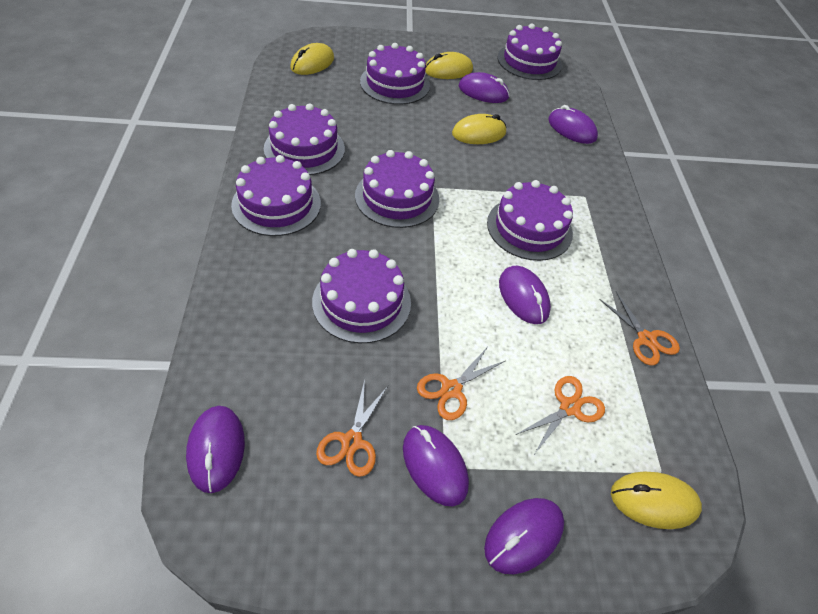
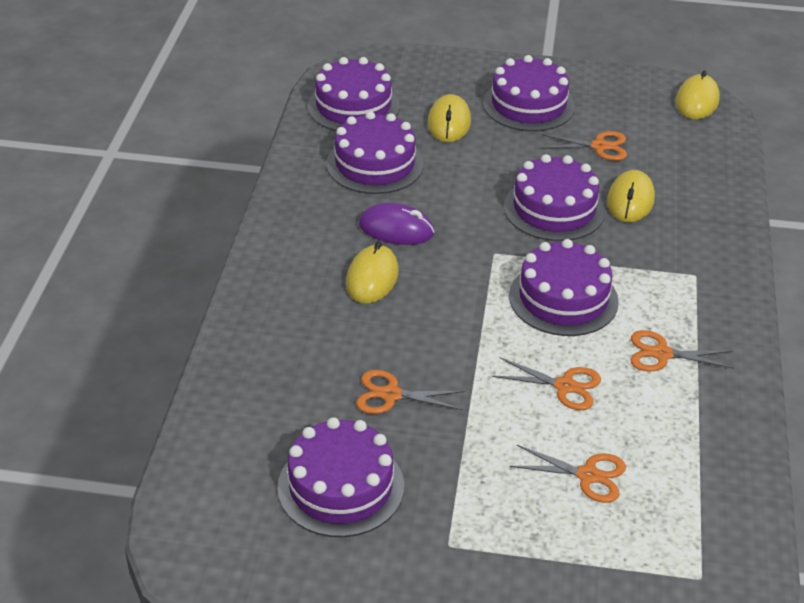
orange scissors: [316,379,388,477] [417,347,505,420] [516,376,605,453] [599,292,680,365] = 4 -> [356,370,465,414] [492,358,601,410] [510,445,626,503] [541,131,627,161] [631,330,734,372] = 5
purple cake: [231,155,321,236] [264,103,345,175] [312,249,411,343] [355,150,439,228] [360,43,430,105] [487,180,573,261] [497,23,562,80] = 7 -> [277,417,404,537] [308,57,400,131] [326,111,424,194] [483,55,575,131] [504,154,605,241] [509,239,619,336] = 6
purple mouse: [186,406,245,493] [403,425,469,507] [459,72,509,103] [484,498,564,574] [499,266,551,324] [548,105,598,144] = 6 -> [359,203,434,245] = 1

